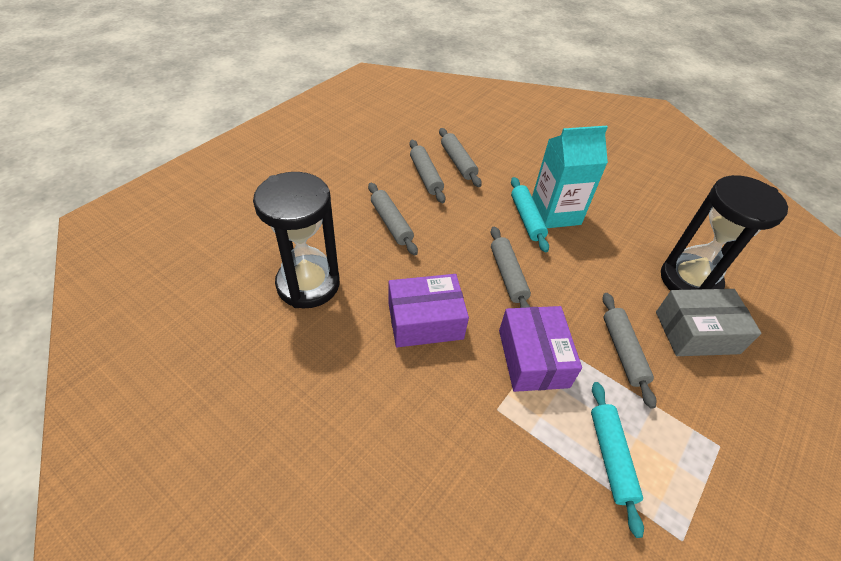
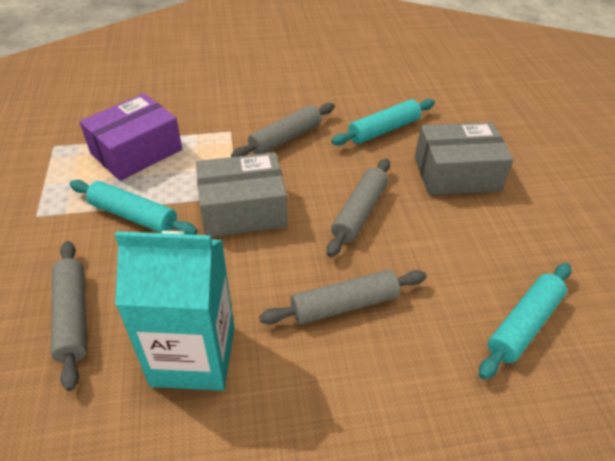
black hourglass: [253,172,340,308] [661,175,788,291] = 2 -> none = 0
grey box: [656,289,762,356] = 1 -> [196,152,287,237] [415,122,514,195] = 2
grey rolling pin: [368,183,418,255] [409,140,446,203] [439,128,482,187] [491,226,531,308] [603,293,656,409] = 5 -> [51,241,87,391] [231,103,335,157] [259,270,426,324] [327,158,390,257] = 4
purple box: [388,274,469,347] [499,306,582,392] = 2 -> [79,93,182,181] = 1
turquoise rolling pin: [511,177,549,253] [591,382,644,538] = 2 -> [70,180,197,235] [331,99,435,146] [479,263,571,380] = 3

